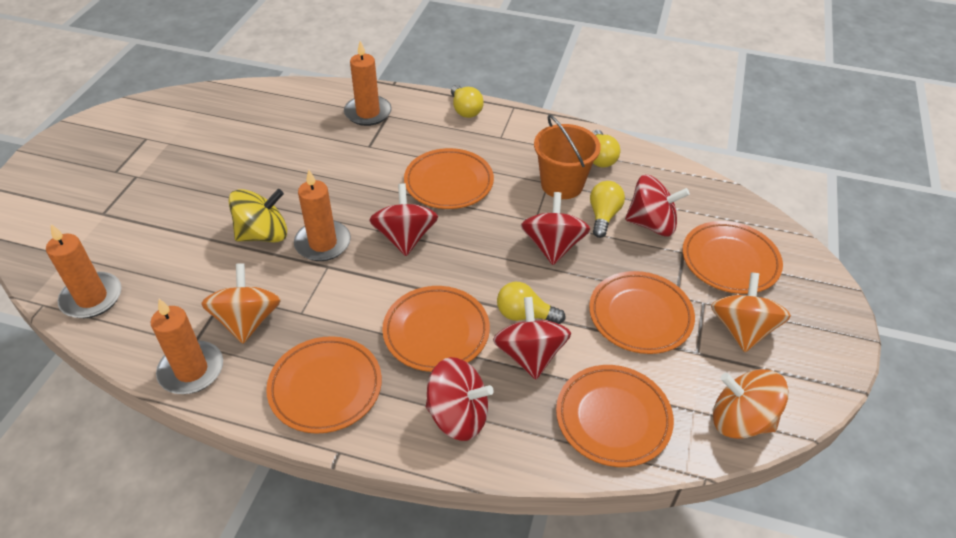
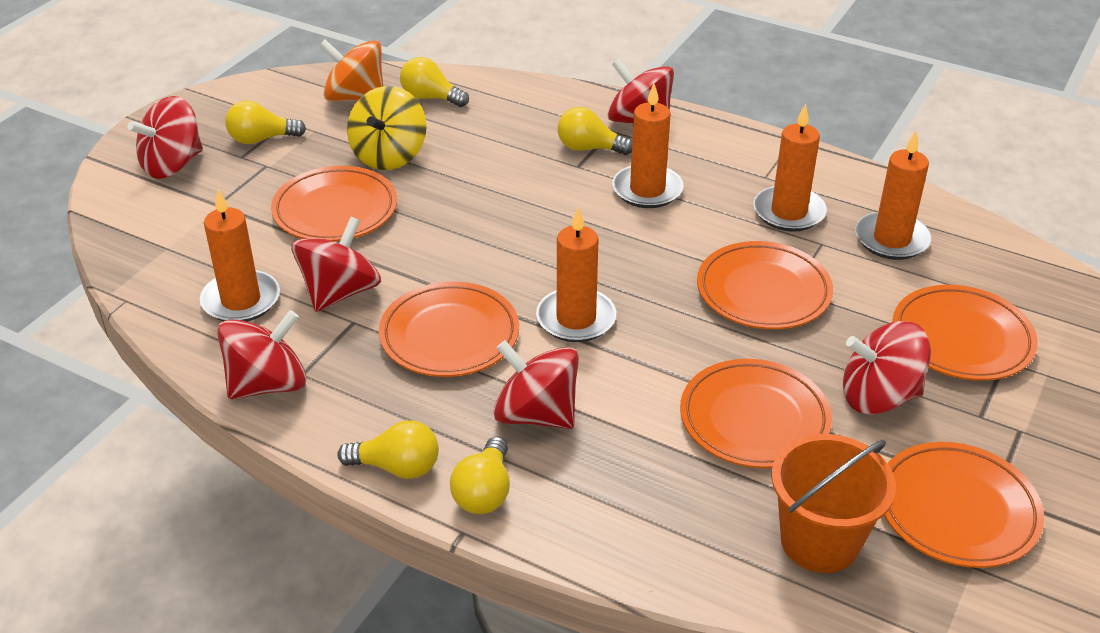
orange candle: [46,224,121,318] [151,299,223,394] [294,170,351,261] [344,41,391,126] = 4 -> [200,189,280,322] [536,207,616,342] [612,84,684,208] [753,104,827,232] [855,131,931,260] = 5
orange spinning top: [201,263,281,344] [711,272,791,352] [713,369,789,439] = 3 -> [319,39,383,101] = 1
red spinning top: [369,183,438,256] [426,357,494,441] [493,297,571,379] [521,192,590,265] [625,175,690,237] = 5 -> [128,96,203,179] [217,310,306,399] [291,217,381,312] [494,340,579,429] [608,59,674,124] [843,321,931,415] = 6
yellow light bulb: [451,85,484,118] [497,282,565,324] [590,181,625,238] [592,130,620,168] = 4 -> [225,101,306,144] [337,420,439,479] [400,57,469,107] [450,437,510,514] [558,107,632,155] = 5

